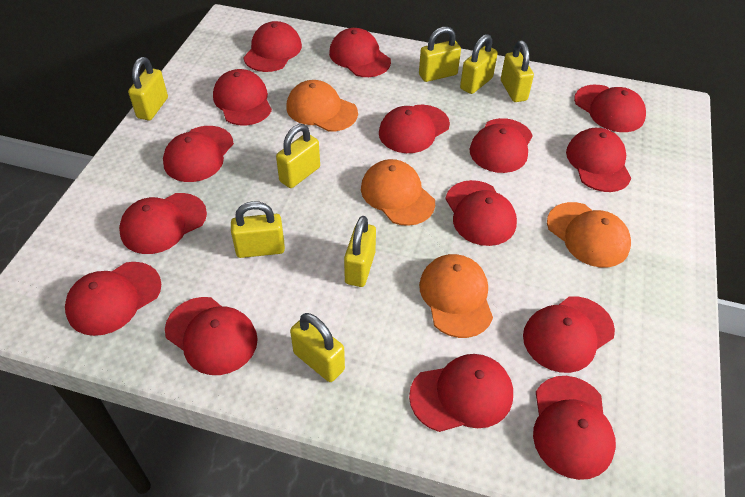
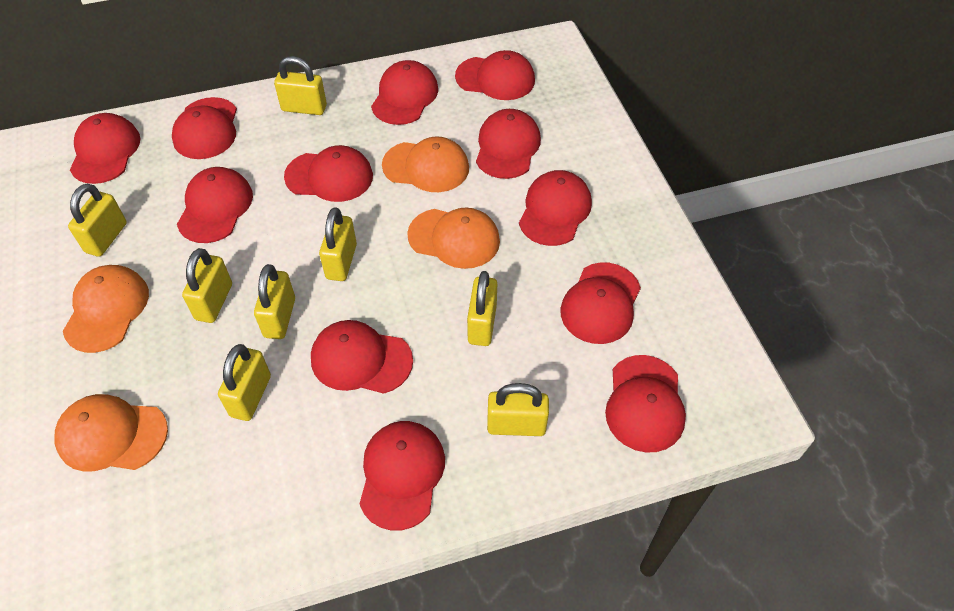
red cap: [65,262,161,336] [119,193,207,254] [163,126,234,182] [165,297,258,375] [213,69,272,126] [243,21,302,72] [329,28,391,77] [379,105,450,153] [409,354,513,432] [445,180,517,246] [470,118,533,173] [523,296,615,373] [533,376,616,480] [566,128,632,192] [574,85,646,132] = 15 -> [70,113,141,184] [172,97,237,159] [177,167,253,243] [284,145,373,202] [311,320,413,394] [360,421,445,530] [371,60,438,125] [455,50,535,100] [476,109,541,179] [519,170,592,246] [560,262,641,344] [605,355,686,452] = 12

